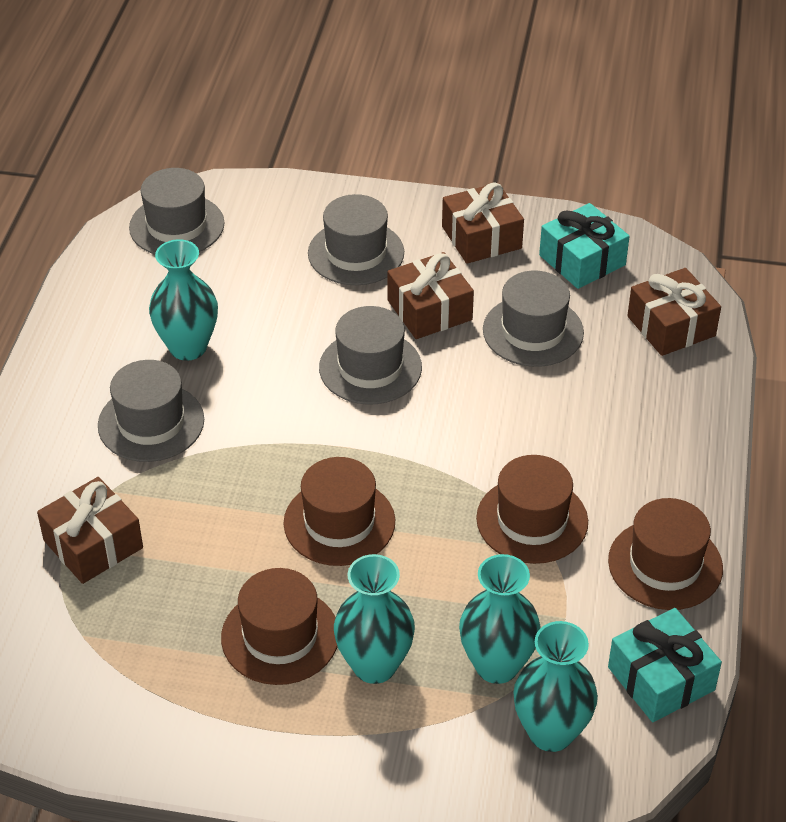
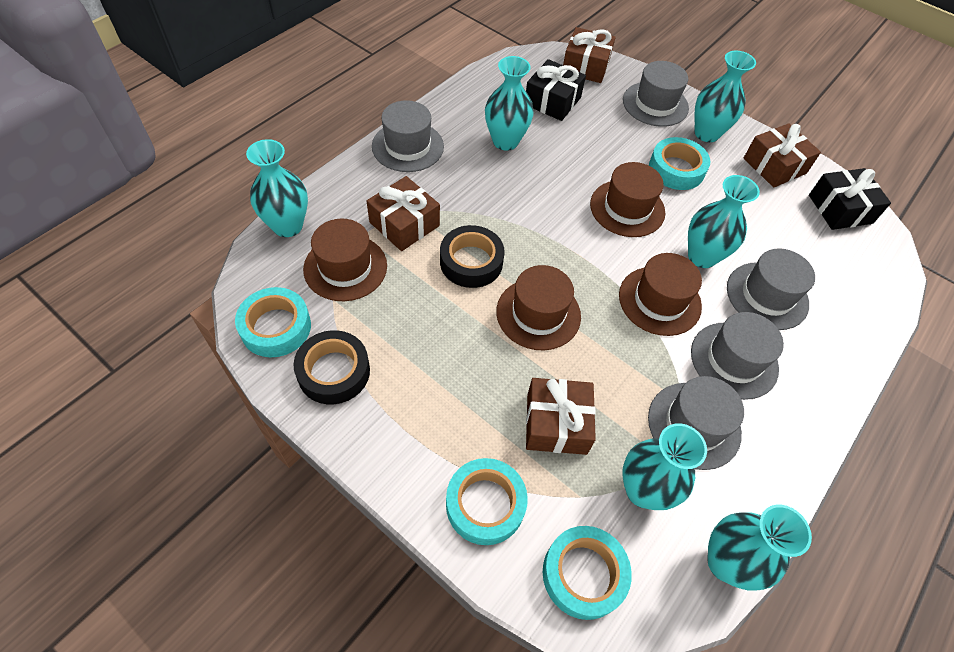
black gift: none = 0 -> [526,59,586,121] [809,168,891,230] = 2
black tape: none = 0 -> [293,330,370,404] [440,225,505,288] = 2
turquoise gift: [539,203,630,289] [608,608,722,722] = 2 -> none = 0
turquoise tape: none = 0 -> [235,287,311,357] [446,458,528,545] [543,526,632,620] [649,137,710,190] = 4
turquoise vase: [149,239,218,361] [334,554,415,684] [459,554,541,684] [514,621,598,752] = 4 -> [246,139,308,237] [485,56,534,151] [622,423,707,510] [688,175,760,268] [694,50,756,142] [707,505,812,591] = 6

